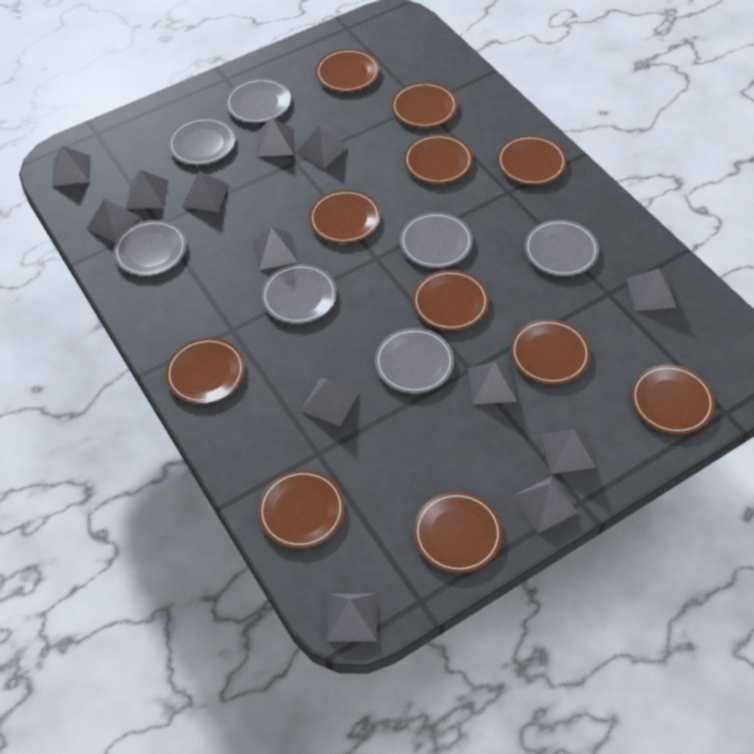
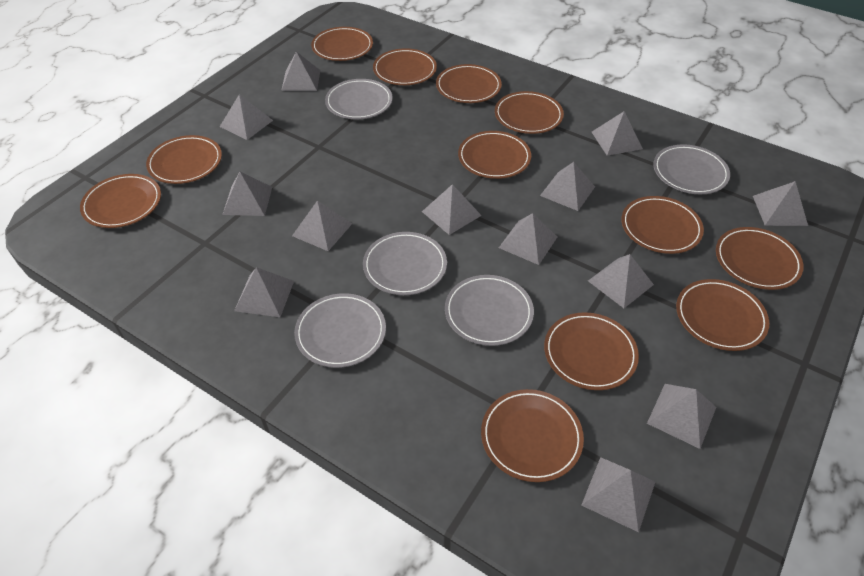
brown plate: [165,338,245,404] [258,470,345,549] [309,190,381,243] [315,49,379,92] [391,82,457,128] [404,134,473,184] [412,270,489,331] [414,492,502,573] [497,135,567,185] [510,319,591,384] [631,365,715,434] = 11 -> [80,174,161,228] [146,135,222,184] [311,27,373,61] [373,48,437,85] [436,64,502,103] [458,131,531,179] [481,389,584,482] [495,91,564,134] [544,312,639,390] [622,196,704,254] [676,279,769,351] [716,227,804,290] = 12
grey plate: [113,220,186,276] [168,117,235,165] [226,78,291,123] [261,264,337,324] [375,328,454,393] [399,212,473,268] [524,220,599,276] = 7 -> [294,293,386,368] [325,79,393,119] [363,232,447,295] [445,275,534,346] [653,144,730,194] = 5

